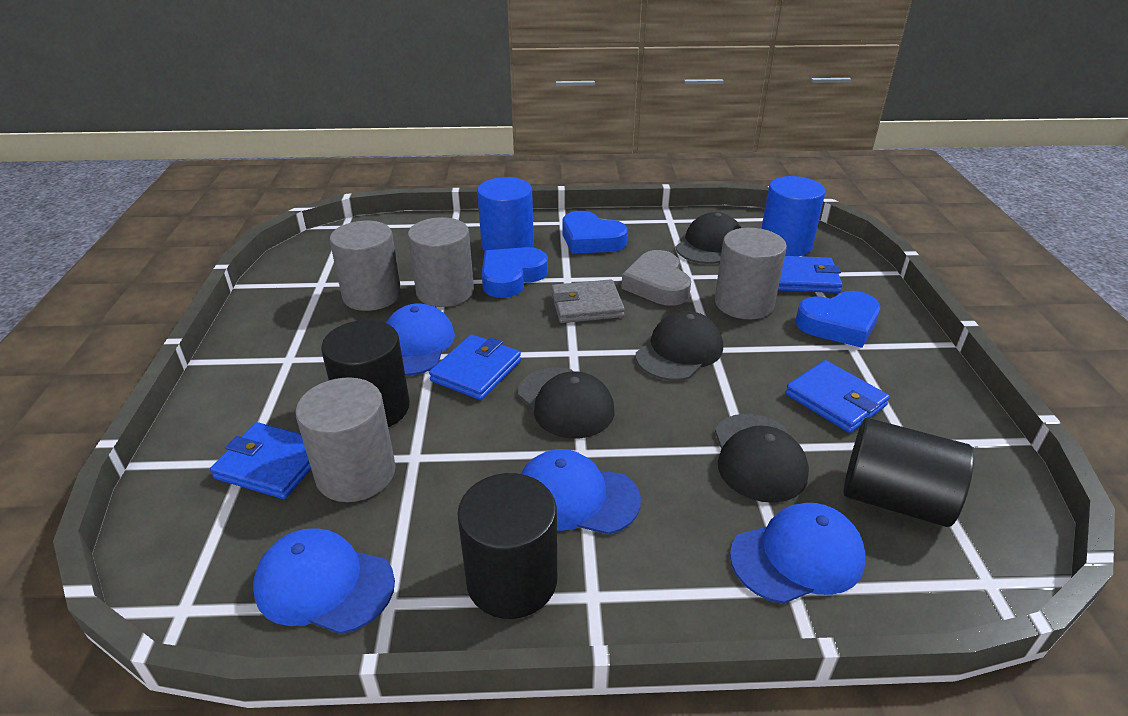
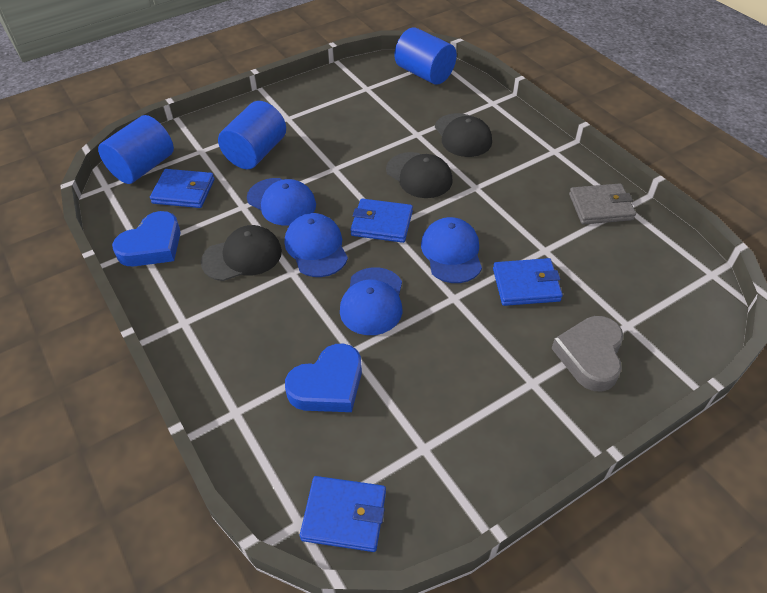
black cap: [518,367,615,439] [636,311,723,381] [676,212,741,264] [715,414,809,503] = 4 -> [201,225,282,281] [386,152,453,198] [435,113,492,157] = 3
black cylinder: [321,320,410,427] [457,473,557,619] [844,418,974,527] = 3 -> none = 0
blue cylinder: [477,177,534,251] [761,176,826,256] = 2 -> [98,115,174,184] [218,101,286,169] [394,27,457,85] = 3
blue heart: [482,247,548,298] [562,211,627,254] [795,291,880,348] = 3 -> [112,211,181,267] [285,343,362,412] = 2
grey cylinder: [295,377,396,502] [330,221,401,311] [408,217,474,307] [715,228,787,319] = 4 -> none = 0

